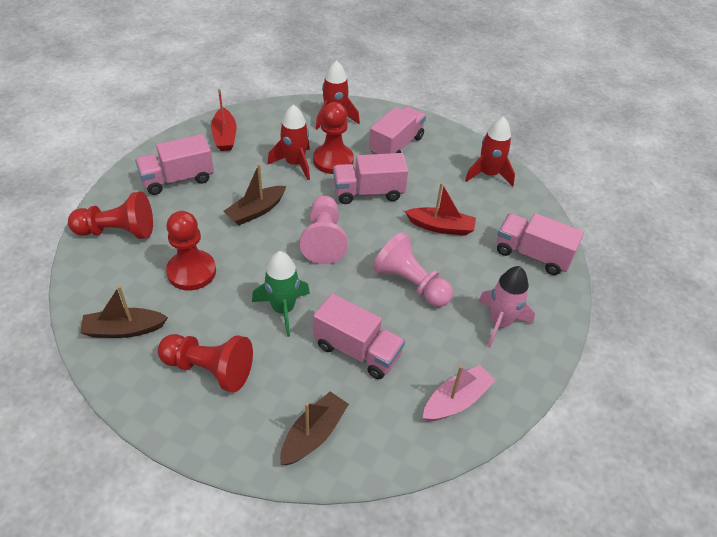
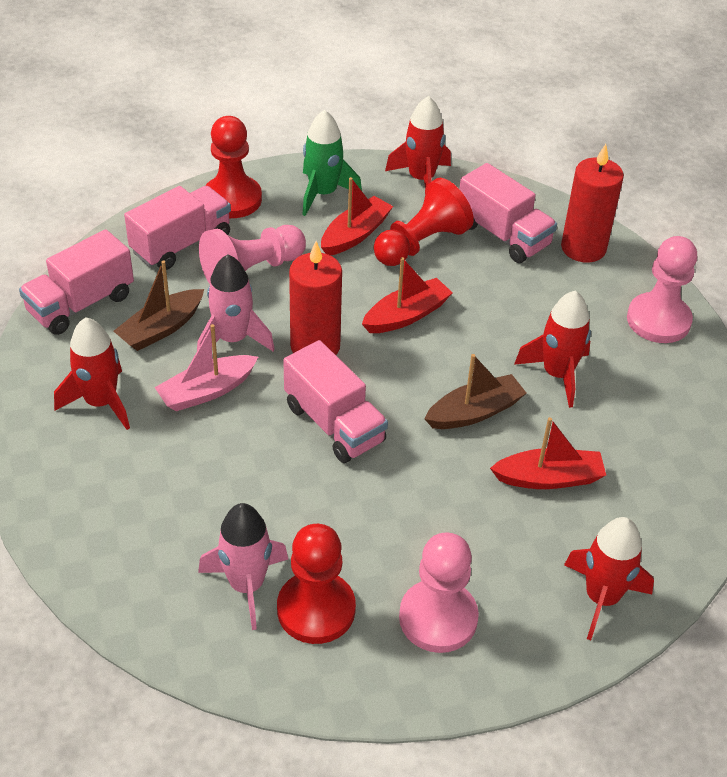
brown boat: [80,286,168,338] [224,164,286,225] [280,391,349,465] = 3 -> [114,260,204,351] [424,354,527,429] = 2
pink pawn: [300,196,348,264] [373,232,453,307] = 2 -> [199,225,306,284] [399,533,479,653] [627,236,697,343] = 3
pink rocket: [478,266,535,348] = 1 -> [197,254,275,352] [198,503,288,630] = 2
pink truck: [135,134,214,195] [313,293,405,379] [333,153,408,204] [369,106,426,154] [497,213,584,275] = 5 -> [19,229,134,335] [124,186,231,270] [283,340,388,463] [460,163,557,263] = 4
red boat: [211,89,236,151] [405,183,476,236] = 2 -> [321,177,393,255] [362,257,453,333] [490,417,606,489] = 3
red candle: none = 0 -> [289,241,342,355] [561,144,624,262] = 2
red pawn: [68,192,153,239] [158,334,253,392] [166,211,216,290] [313,102,354,174] = 4 -> [205,116,262,218] [277,524,356,644] [373,178,474,266] = 3
red rocket: [268,104,310,180] [316,60,360,129] [465,116,515,187] = 3 -> [54,318,130,430] [385,96,451,188] [514,290,591,408] [564,517,654,640] = 4

